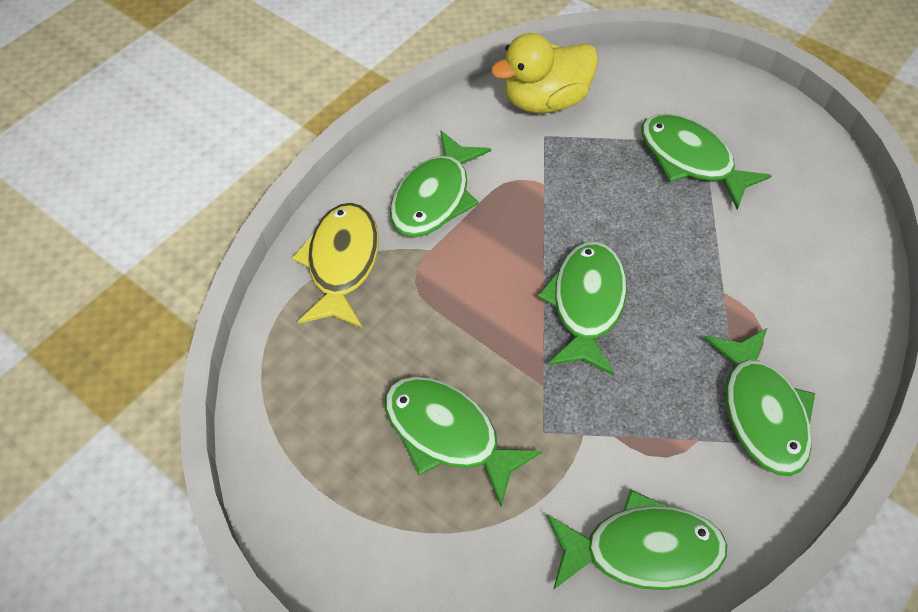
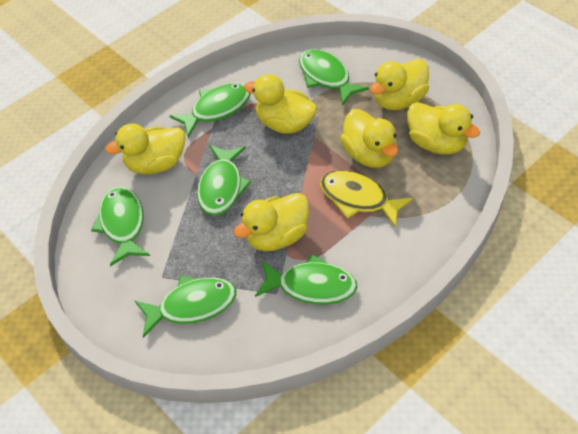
yellow duck: [491,33,599,114] = 1 -> [105,124,185,175] [234,193,309,251] [244,74,317,134] [340,109,398,168] [370,59,429,110] [407,102,480,155] = 6

